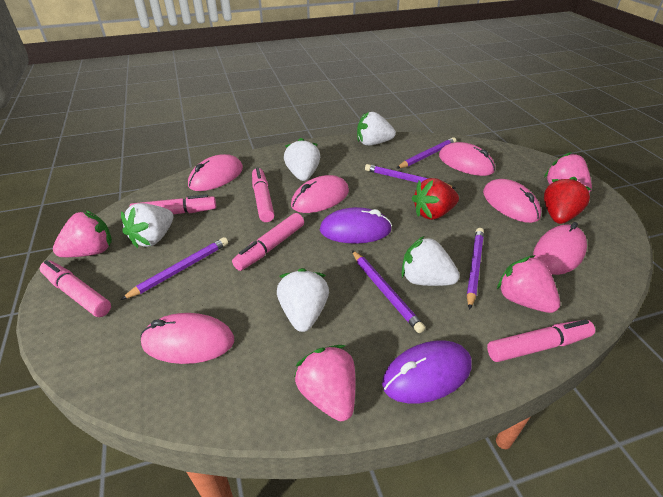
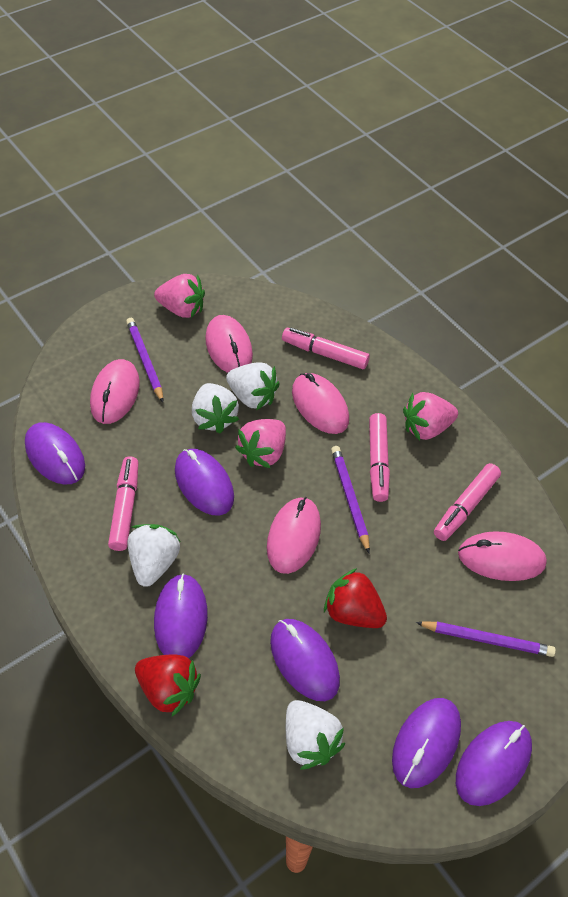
pink marker: [40,260,111,317] [129,194,216,214] [232,213,304,271] [252,167,274,222] [487,319,595,362] = 5 -> [108,457,138,551] [282,328,370,369] [369,413,390,502] [434,463,501,541] = 4
pink mouse: [140,313,234,364] [188,154,243,191] [291,175,349,213] [439,142,495,176] [483,179,541,223] [533,222,587,275] = 6 -> [90,359,140,424] [205,315,253,373] [267,497,321,574] [292,373,349,434] [458,531,547,581] = 5
pink strawberry: [53,210,112,257] [294,345,356,421] [497,255,560,313] [544,152,592,193] = 4 -> [154,274,205,318] [235,419,286,468] [403,392,458,441] = 3
purple mouse: [320,207,392,244] [382,341,472,403] = 2 -> [25,422,85,485] [154,574,208,658] [175,449,234,516] [270,619,340,701] [392,698,461,788] [456,721,532,806] = 6
purple pencil: [121,237,228,300] [352,250,425,333] [365,164,455,189] [396,137,456,169] [467,228,484,310] = 5 -> [126,318,163,402] [331,446,370,553] [416,622,556,657] = 3
white strawberry: [121,203,173,248] [277,268,329,332] [284,138,320,181] [357,112,396,146] [402,236,460,286] = 5 -> [128,524,181,587] [192,383,239,433] [226,362,280,410] [286,700,346,770] = 4

